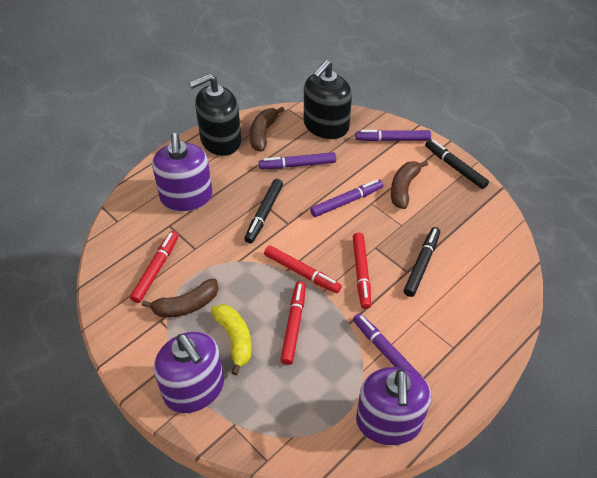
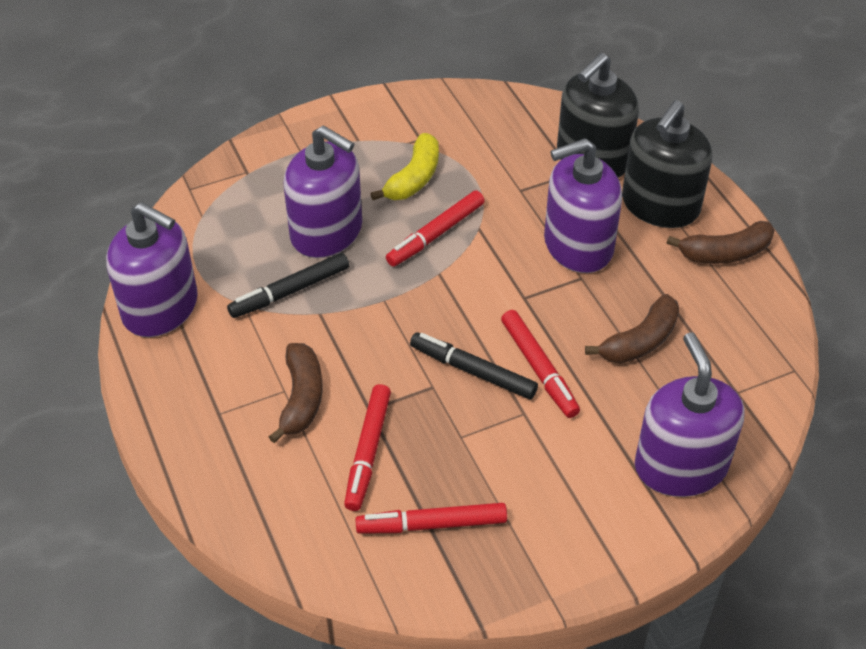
black marker: [244,179,283,244] [404,227,440,297] [425,139,489,189] = 3 -> [227,253,349,318] [410,332,538,399] = 2
purple marker: [259,152,336,169] [310,180,383,217] [353,313,422,377] [355,130,431,141] = 4 -> none = 0
purple soap dispenser: [152,133,212,211] [154,332,224,413] [356,367,431,445] = 3 -> [106,202,198,337] [284,125,362,258] [544,138,622,273] [635,332,744,497] = 4

